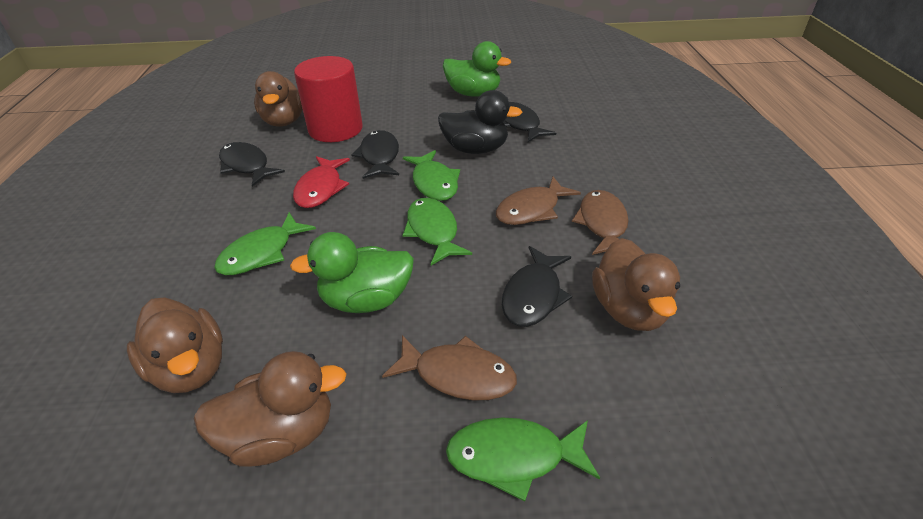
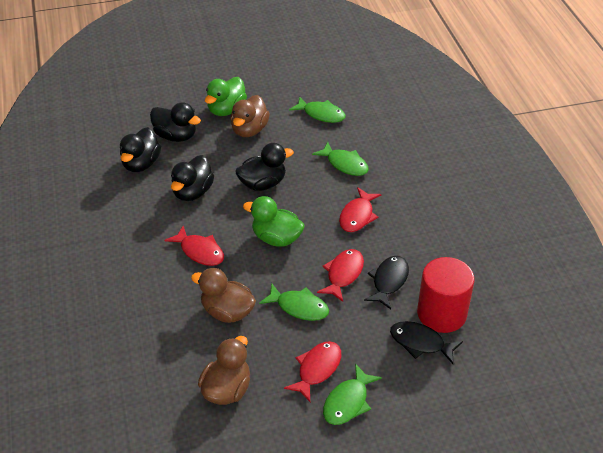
black duck: [438,90,522,154] = 1 -> [120,127,161,172] [150,102,201,142] [171,155,214,201] [235,143,294,191] = 4
black fish: [219,142,285,187] [352,130,399,179] [502,246,572,327] [503,102,556,142] = 4 -> [364,256,409,309] [390,321,463,364] = 2
brown duck: [127,297,223,393] [194,351,347,467] [254,71,303,127] [592,238,680,331] = 4 -> [191,268,256,323] [198,336,250,405] [231,95,270,137] = 3
brown fish: [382,335,517,400] [496,177,581,225] [572,190,629,255] = 3 -> none = 0
red fish: [293,156,350,208] = 1 -> [164,226,224,266] [284,341,341,402] [317,249,364,302] [339,187,382,232] = 4

